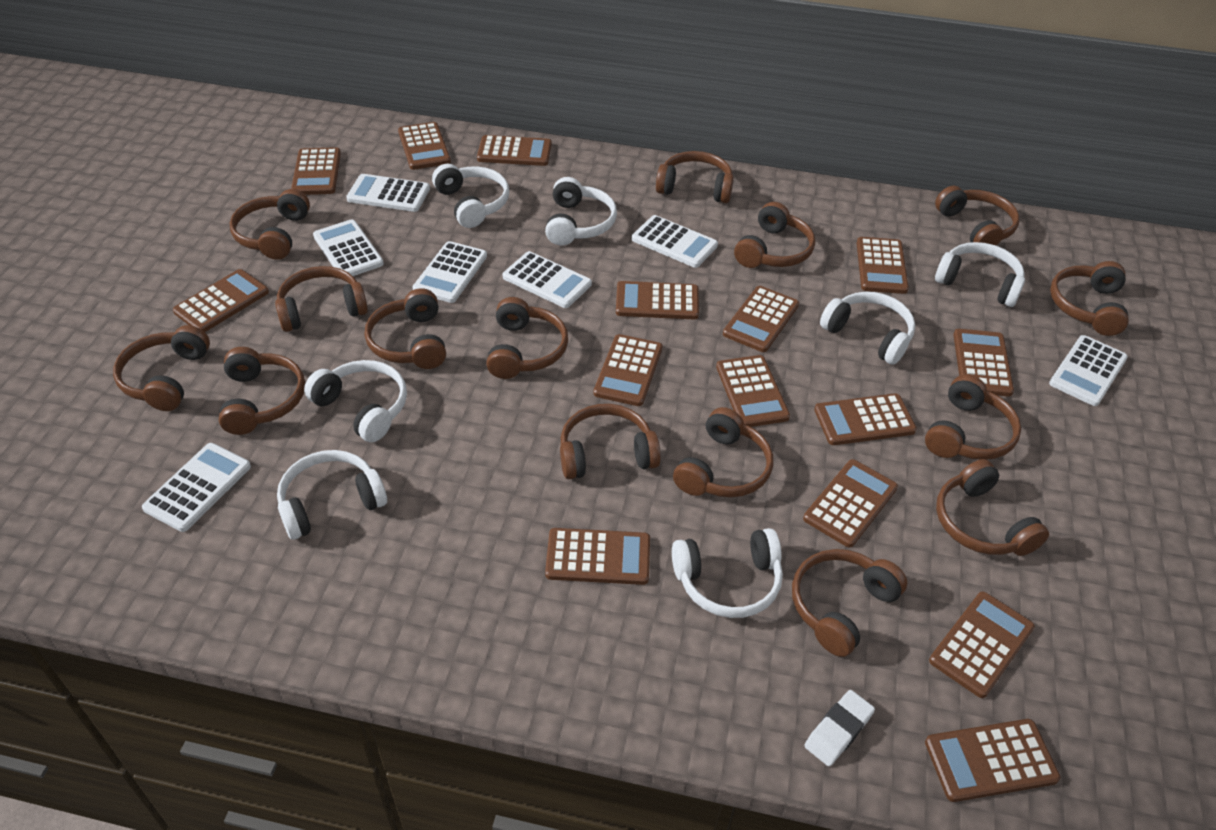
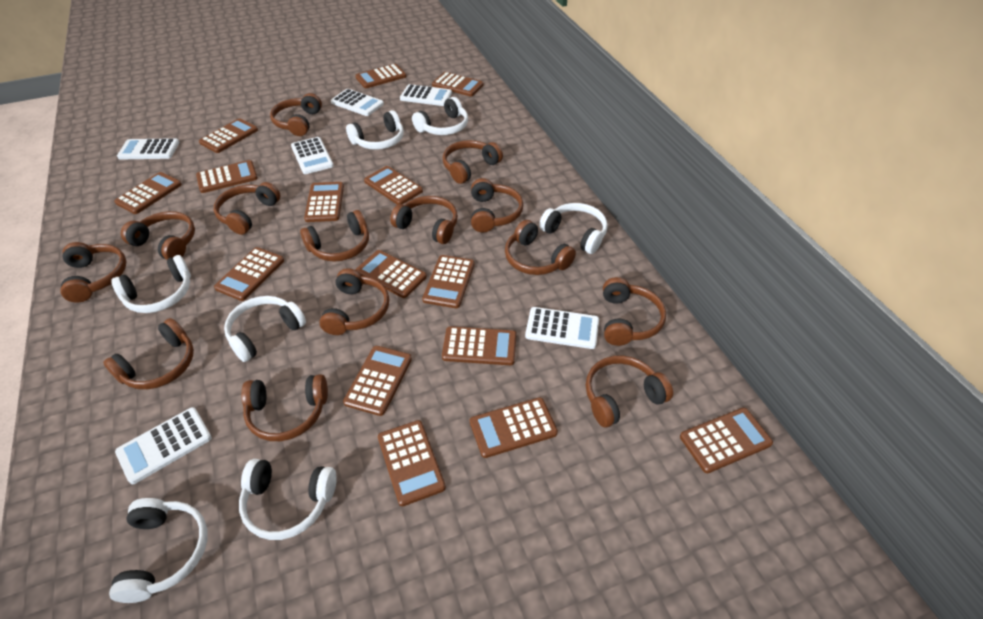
brown headphones: [113,325,210,411] [219,347,305,435] [230,189,310,260] [275,266,368,332] [365,288,446,369] [486,297,568,379] [560,404,661,479] [656,151,734,203] [673,407,773,498] [734,202,815,268] [792,549,908,657] [925,375,1021,460] [935,185,1020,246] [936,459,1049,556] [1050,261,1129,336] = 15 -> [60,242,127,303] [103,318,194,389] [121,211,195,260] [214,182,280,235] [241,374,328,441] [270,93,322,136] [300,210,369,262] [319,268,389,335] [390,196,458,244] [443,140,503,184] [471,178,523,233] [505,220,576,275] [586,356,673,427] [603,277,666,346] = 14
white calculator: [142,443,251,532] [313,219,384,276] [346,174,430,212] [412,241,487,303] [502,251,592,308] [632,215,718,268] [1049,335,1128,406] = 7 -> [115,407,212,484] [117,138,179,159] [291,137,334,174] [331,89,384,116] [400,84,452,106] [525,307,599,349] = 6
white eraser: [804,690,875,766] = 1 -> none = 0

